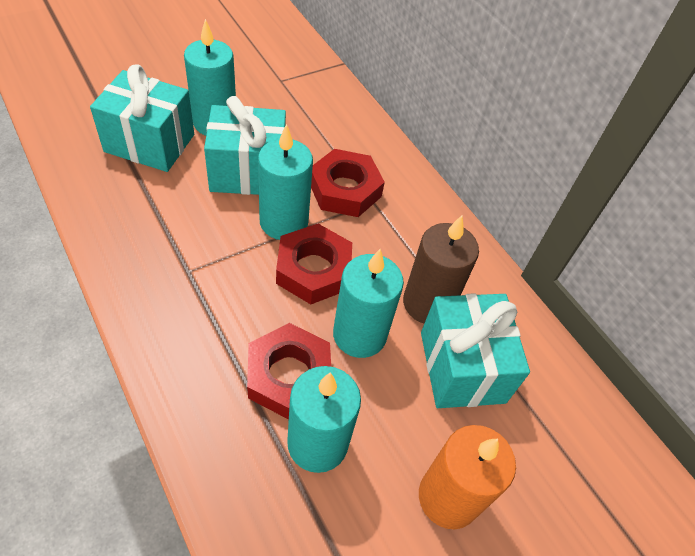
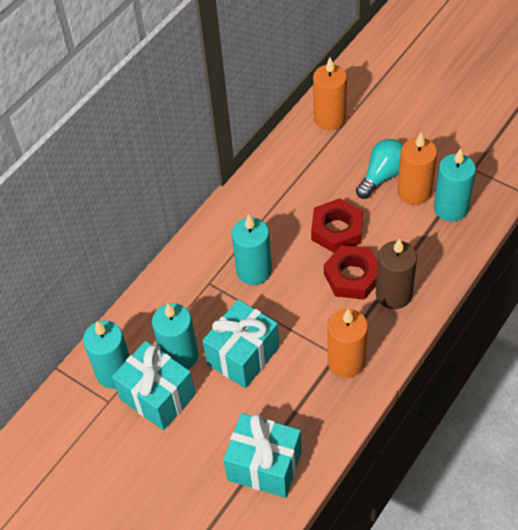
orange candle: [419,425,516,529] = 1 -> [313,57,347,130] [327,309,368,378] [397,132,437,205] = 3
red nut: [247,323,331,420] [276,224,352,304] [311,149,385,217] = 3 -> [311,198,363,253] [324,245,378,300] = 2
turquoise light bulb: none = 0 -> [356,139,403,199] = 1

